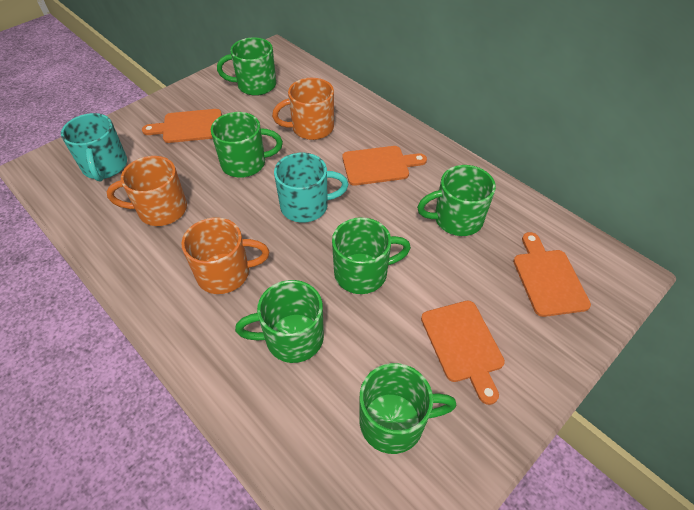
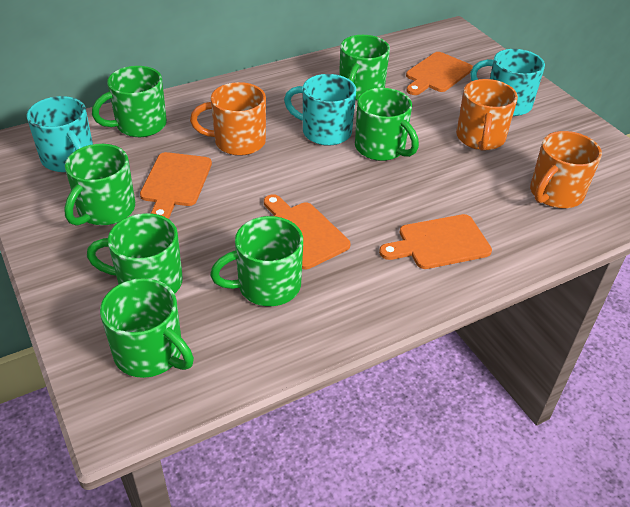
green mug: [211,112,283,178] [217,38,276,96] [235,280,324,363] [332,217,411,294] [360,363,457,454] [417,165,496,236] = 6 -> [64,144,135,226] [87,213,183,294] [92,66,167,137] [100,278,194,378] [210,216,303,306] [339,35,390,101] [355,88,419,161] = 7
turquoise mug: [61,113,127,182] [274,153,348,223] = 2 -> [27,96,93,172] [284,74,356,146] [470,49,545,116] = 3

